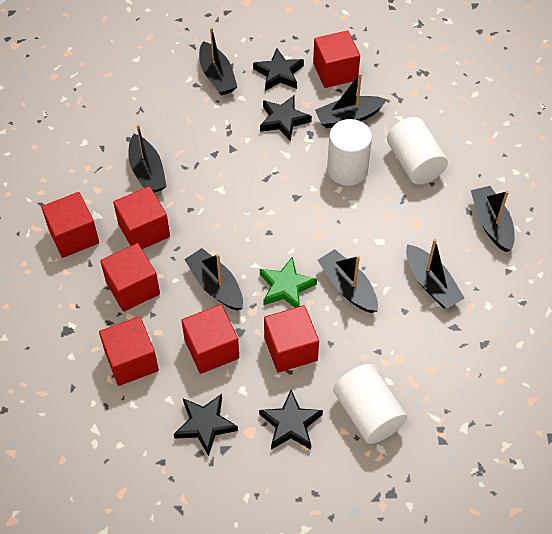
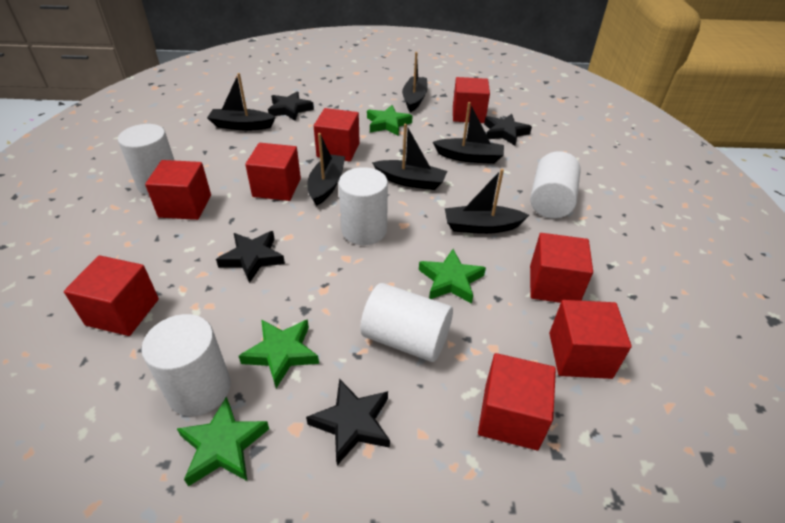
black boat: [128,124,167,193] [184,248,243,311] [199,27,237,95] [315,73,387,128] [318,249,378,313] [406,239,465,309] [471,186,515,252] = 7 -> [207,73,276,130] [307,133,345,206] [372,124,447,190] [402,52,428,112] [433,102,504,164] [445,169,529,234] = 6
green star: [260,257,317,308] = 1 -> [176,397,269,486] [239,319,319,388] [367,105,413,136] [419,249,486,304] = 4
red cube: [41,192,99,258] [99,316,159,386] [100,243,160,312] [113,186,170,249] [181,304,239,374] [264,305,319,373] [313,31,360,88] = 7 -> [64,255,159,336] [145,160,211,220] [245,143,301,201] [314,108,360,161] [453,77,490,123] [478,353,556,450] [530,233,593,303] [549,300,632,379] = 8
white cylinder: [327,119,372,186] [333,364,407,444] [387,117,448,184] = 3 -> [118,124,175,195] [141,314,231,416] [339,167,388,245] [360,283,453,362] [530,151,581,219] = 5

